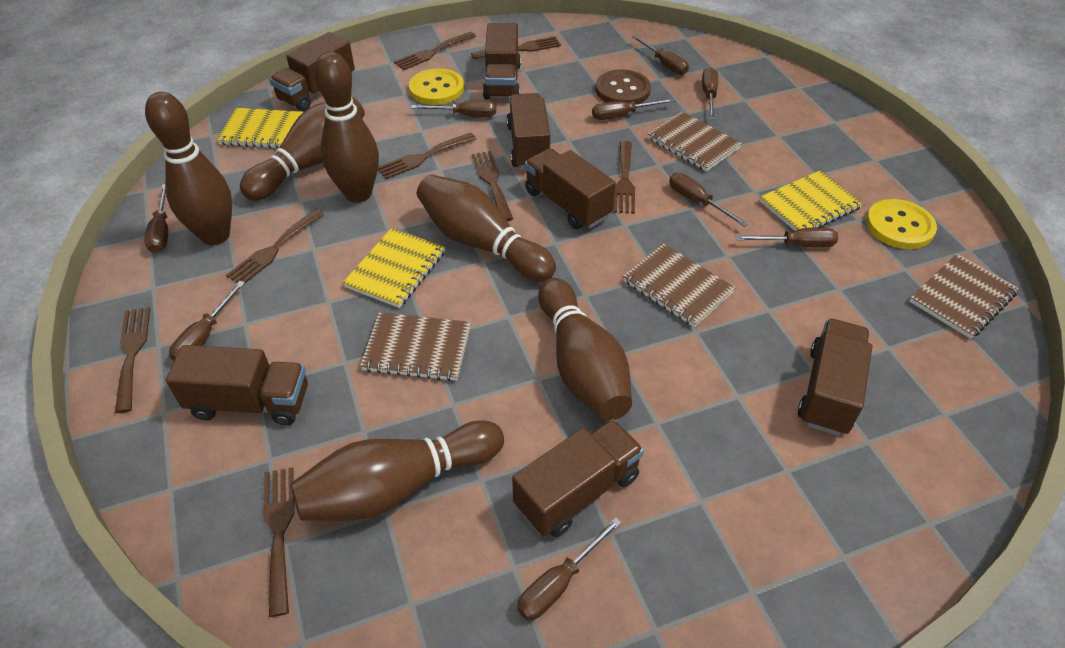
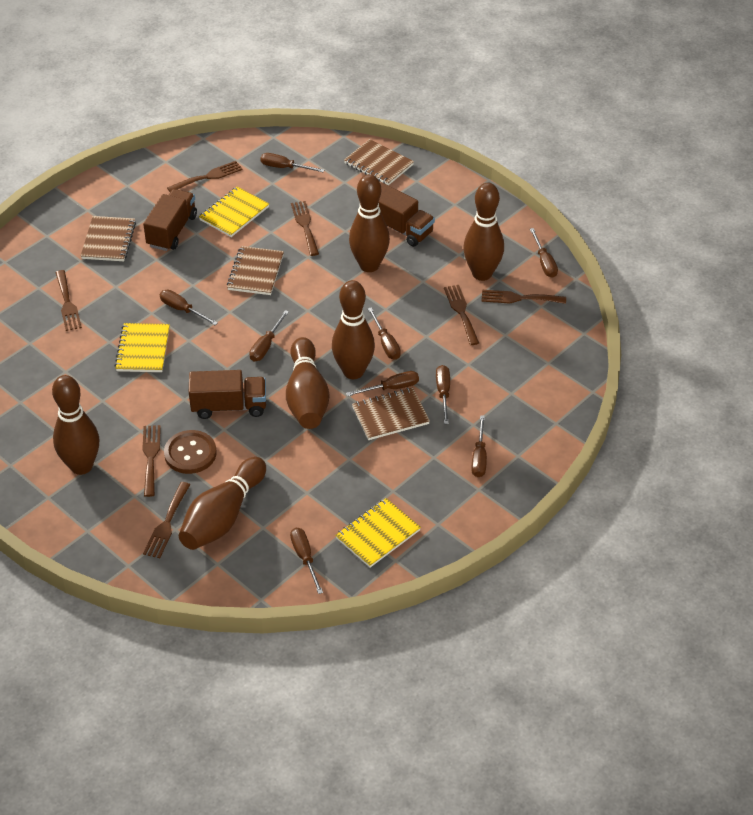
brown fork: [115,307,150,413] [226,209,324,283] [264,467,294,617] [378,133,476,179] [394,32,476,70] [471,36,561,59] [472,151,513,222] [614,141,635,214] = 8 -> [55,270,82,331] [142,425,161,497] [143,482,190,558] [167,161,243,192] [291,201,319,256] [444,285,479,345] [481,290,566,304] = 7
brown truck: [166,345,308,425] [270,32,355,111] [483,23,521,99] [507,93,550,169] [512,419,644,537] [525,148,616,229] [798,319,872,436] = 7 -> [143,189,197,251] [189,370,266,419] [378,182,435,247] = 3
yellow button: [409,68,464,105] [866,199,937,249] = 2 -> none = 0

